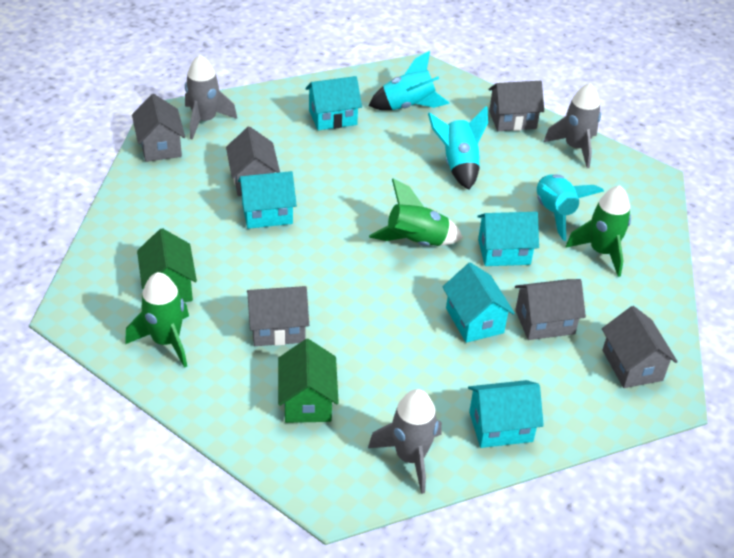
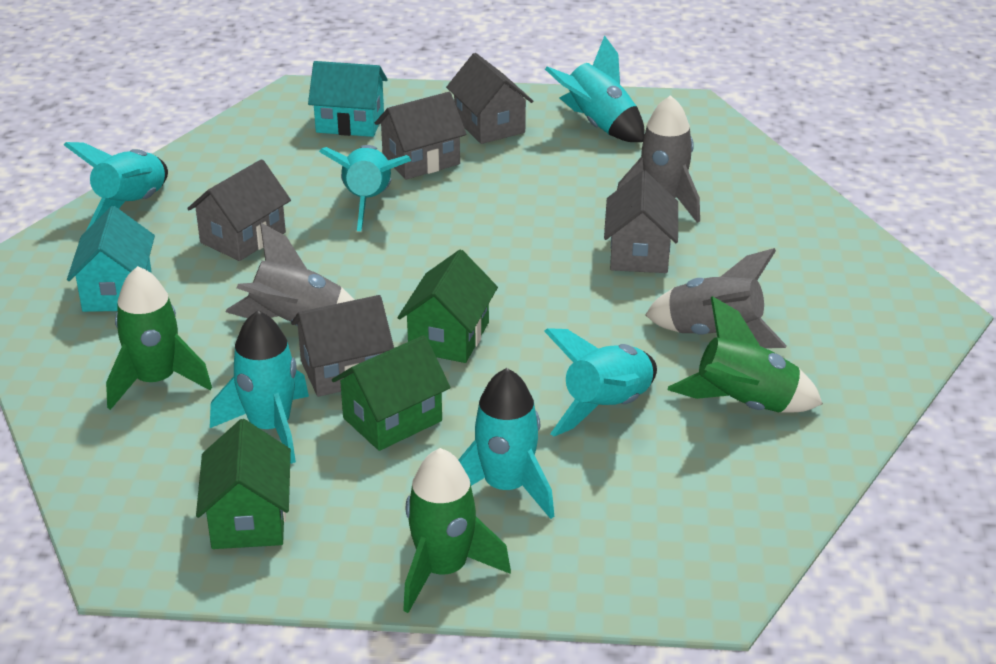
green house: [137,228,197,302] [278,339,339,423] = 2 -> [196,419,291,549] [332,335,451,451] [398,250,498,363] = 3
grey house: [132,94,185,162] [226,127,280,196] [247,286,309,346] [489,81,544,131] [515,279,586,340] [602,306,678,388] = 6 -> [187,159,291,261] [291,295,394,397] [375,92,466,180] [446,53,533,144] [604,171,678,273] = 5
turquoise house: [238,171,297,229] [305,76,362,130] [442,262,515,343] [468,380,544,448] [478,212,539,266] = 5 -> [67,206,155,312] [308,61,388,137] = 2
turquoise rocket: [369,51,450,110] [428,106,488,190] [537,174,604,241] = 3 -> [64,142,168,231] [210,310,309,464] [319,145,411,231] [458,368,554,519] [544,328,657,436] [545,35,645,142] = 6

